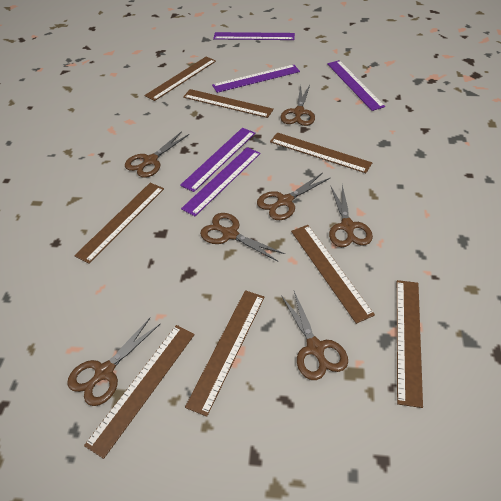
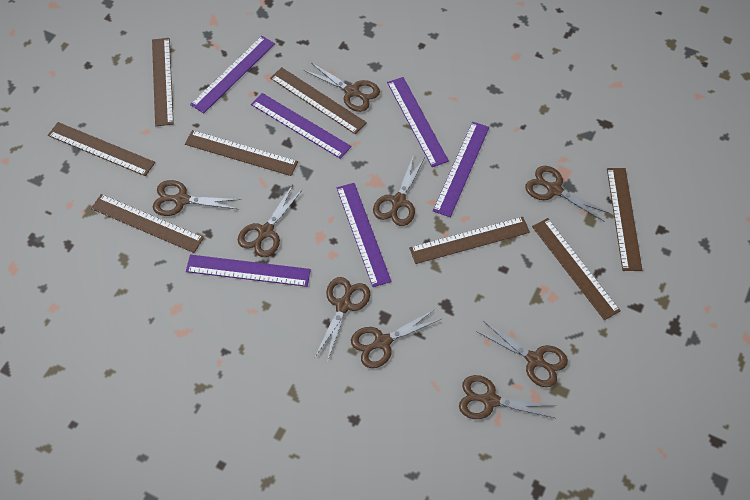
brown scissors: [67,318,160,406] [125,131,189,178] [200,213,285,262] [257,173,330,220] [281,85,315,126] [281,291,348,380] [329,185,373,247] = 7 -> [153,180,241,216] [238,184,303,257] [304,62,380,112] [315,277,370,362] [351,309,441,368] [373,155,425,226] [459,375,557,419] [476,321,568,387] [525,166,610,222] = 9
purple ruler: [180,128,255,192] [181,147,261,216] [212,65,300,93] [213,32,295,40] [327,60,385,111] = 5 -> [186,255,311,287] [190,36,275,113] [251,93,351,159] [337,183,391,287] [387,77,449,167] [433,122,489,217] = 6

